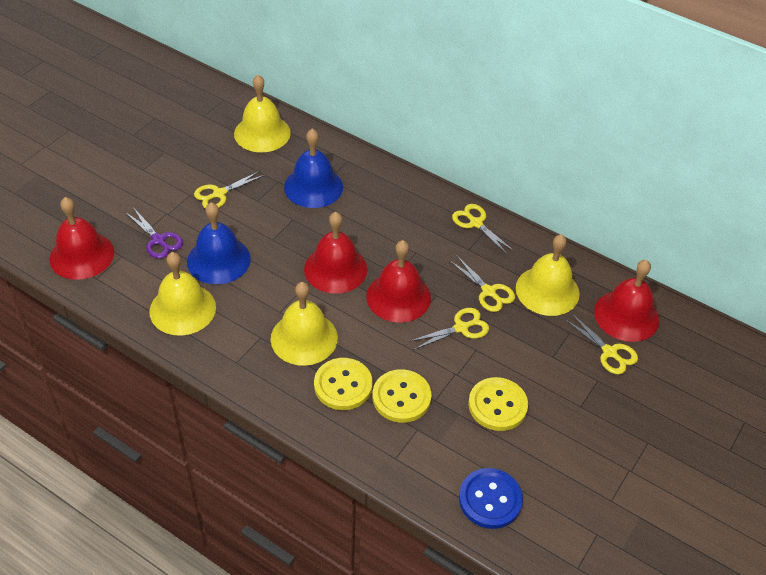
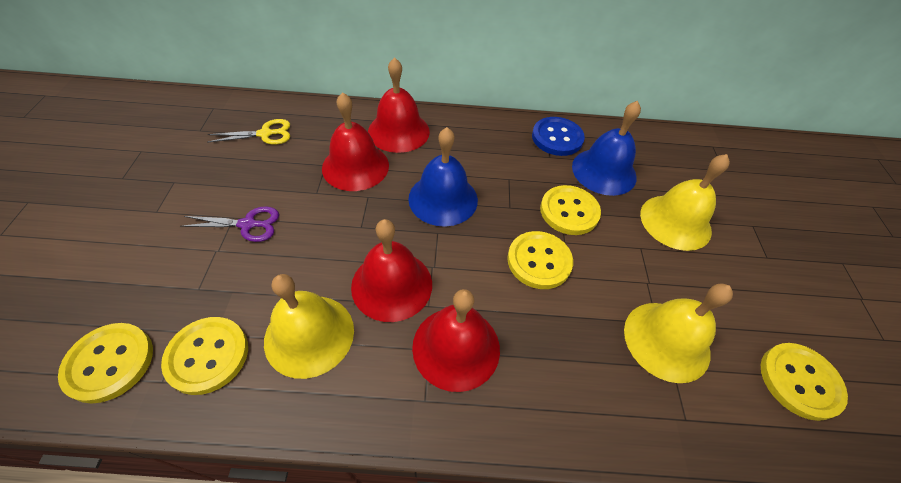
yellow bell: [149,252,216,336] [234,75,291,153] [271,282,338,366] [516,234,580,316] = 4 -> [264,274,354,379] [624,283,733,383] [640,154,730,251] = 3
yellow button: [314,358,373,410] [372,369,432,423] [468,377,528,431] = 3 -> [58,323,153,404] [161,317,248,395] [507,231,573,289] [540,185,601,235] [761,343,848,421] = 5
yellow scissors: [194,171,265,209] [409,308,489,350] [450,256,515,312] [452,204,515,255] [565,314,638,375] = 5 -> [207,119,290,145] = 1

